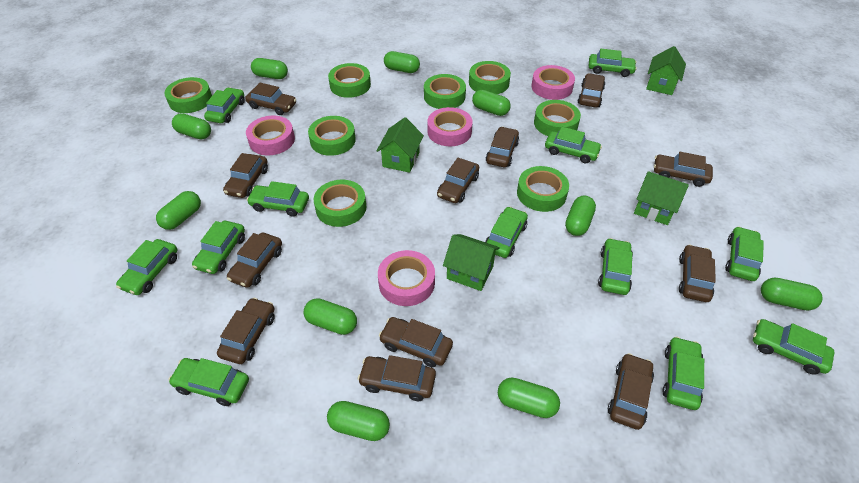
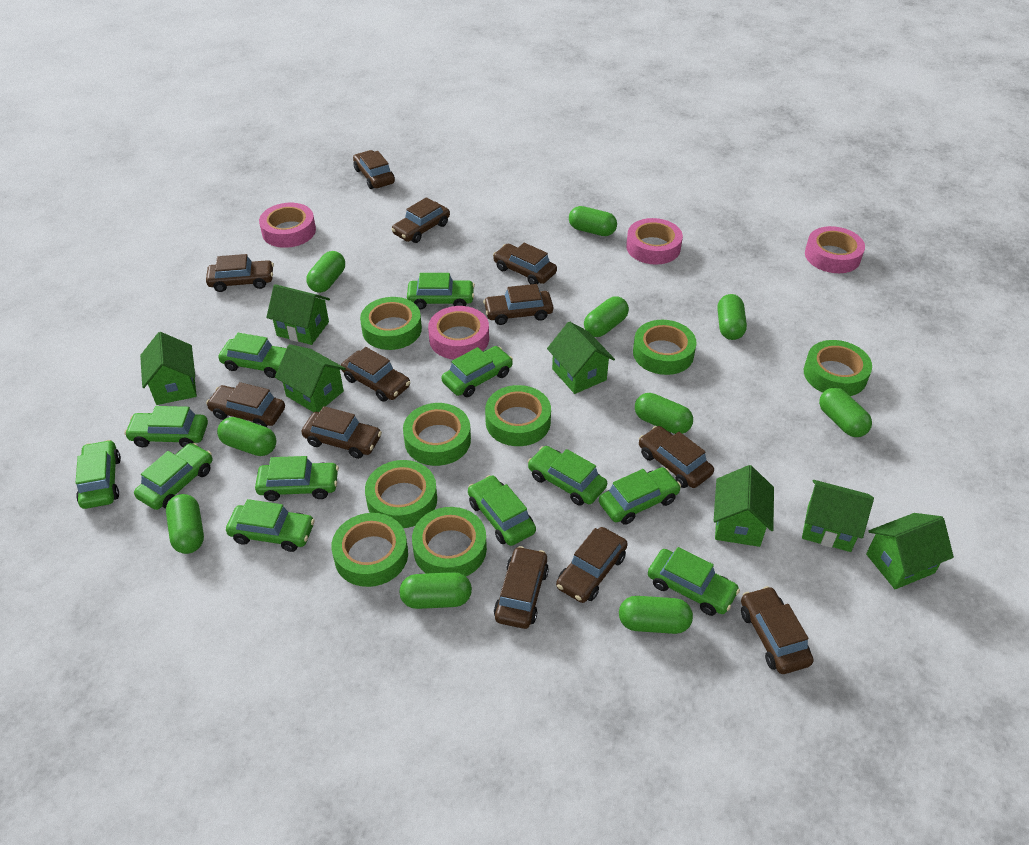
green house: [377,117,424,173] [443,234,500,291] [634,171,689,225] [646,46,686,95] = 4 -> [140,332,197,405] [266,284,330,345] [275,344,346,412] [547,321,615,394] [714,465,774,547] [802,480,874,552] [866,513,954,589] = 7

